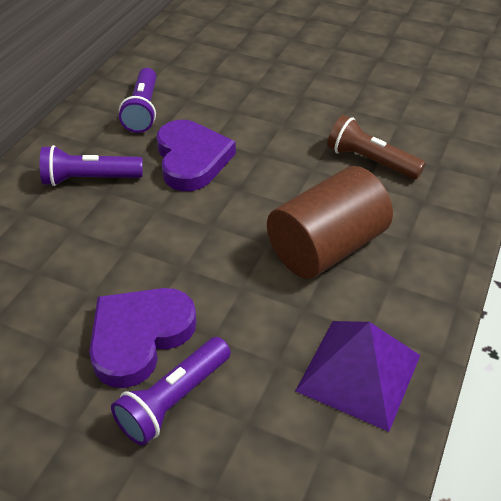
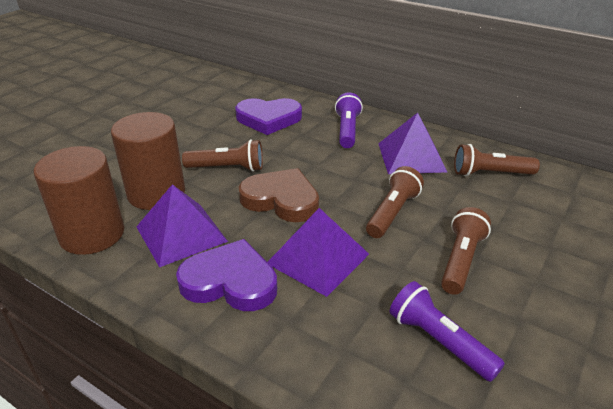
brown cylinder: [267,166,393,279] = 1 -> [34,146,124,255] [111,112,185,210] = 2
brown flashlight: [327,115,425,180] = 1 -> [182,139,263,172] [366,166,424,238] [441,207,491,295] [454,144,540,176] = 4
brown heart: none = 0 -> [239,168,319,222] = 1
purple flashlight: [40,145,143,186] [111,337,231,446] [119,68,157,133] = 3 -> [335,92,363,148] [390,281,505,382] = 2
purple pyramid: [295,321,420,432] = 1 -> [136,184,228,267] [267,208,369,297] [378,113,447,174] = 3

